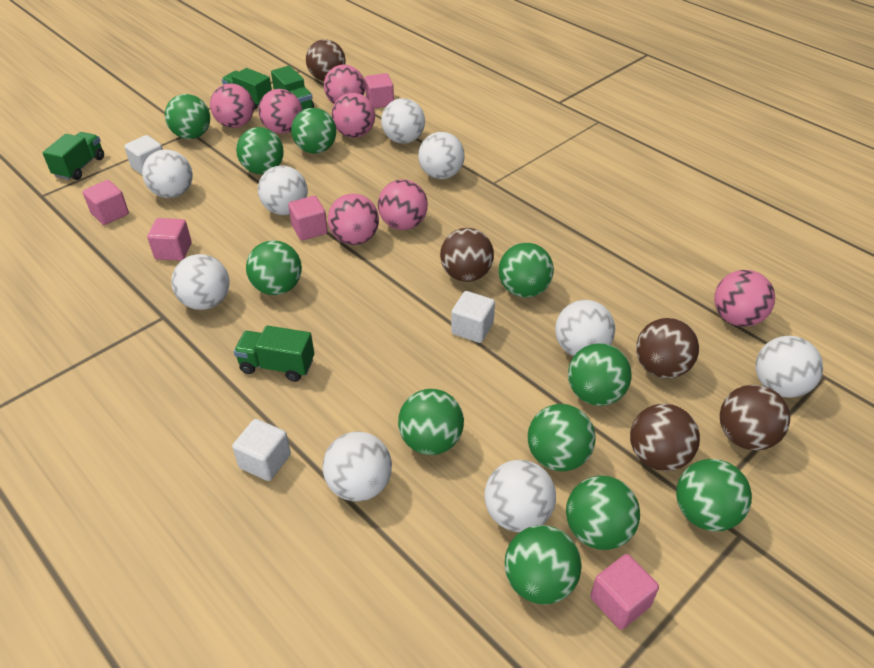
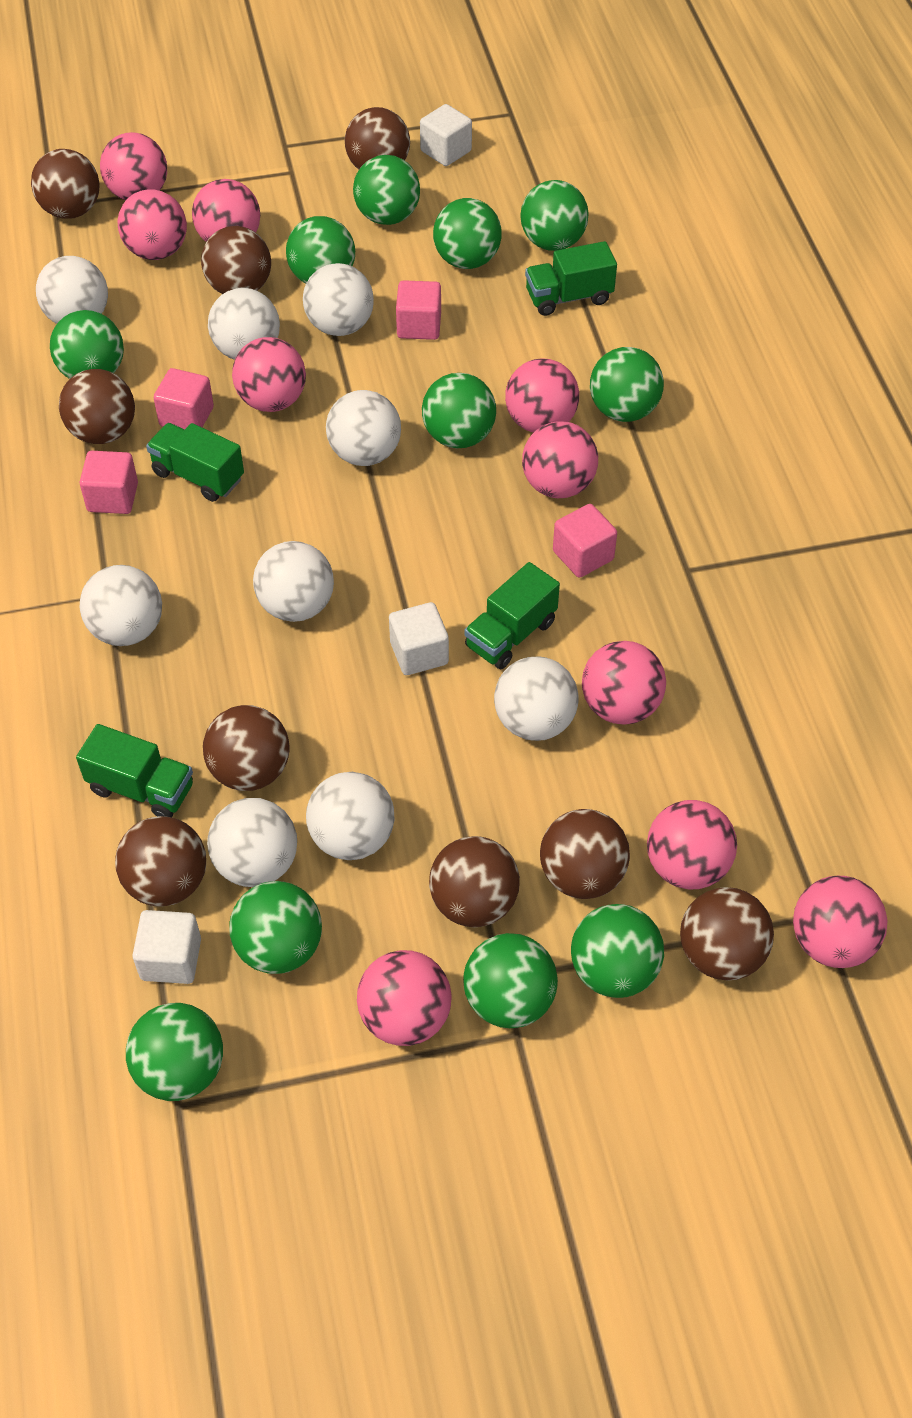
brown ball: [306,39,346,81] [440,228,494,282] [630,404,700,471] [636,318,699,378] [720,385,790,451] = 5 -> [31,149,100,219] [59,369,135,444] [115,816,206,907] [201,226,271,294] [203,705,290,791] [345,107,410,169] [429,836,520,927] [540,809,630,899] [680,887,774,981] = 9
pink ball: [210,84,254,128] [258,89,302,134] [324,65,365,104] [328,193,379,245] [332,93,375,138] [378,179,428,230] [714,270,775,327] = 7 -> [100,132,167,200] [117,189,187,260] [192,179,260,242] [232,337,306,412] [357,950,452,1046] [505,358,579,433] [522,421,598,498] [582,641,666,725] [647,800,737,890] [793,876,888,968] = 10
pink cube: [83,180,129,225] [147,218,192,261] [288,196,328,241] [365,73,394,108] [590,554,659,630] = 5 -> [79,451,138,514] [154,368,214,430] [396,280,441,340] [553,504,617,578] = 4

